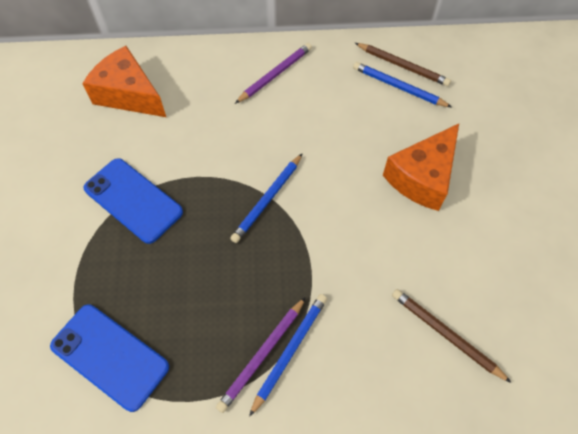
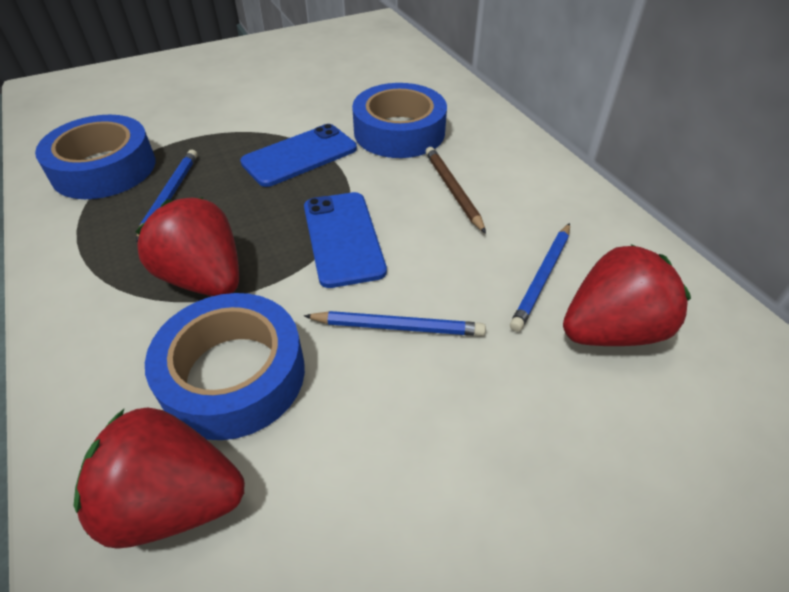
blue tape: none = 0 -> [35,115,155,199] [145,293,305,440] [352,83,447,158] = 3
brown pencil: [355,43,451,86] [392,289,511,383] = 2 -> [425,147,486,233] = 1
orange cheese: [82,46,166,117] [383,124,459,211] = 2 -> none = 0
purple pencil: [216,297,306,413] [235,43,312,104] = 2 -> none = 0
red strawberry: none = 0 -> [73,407,245,549] [136,197,239,296] [563,244,691,346] = 3

